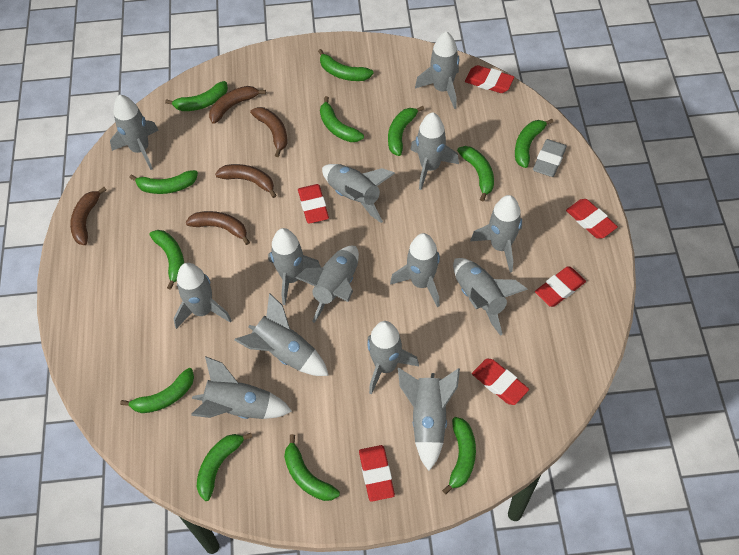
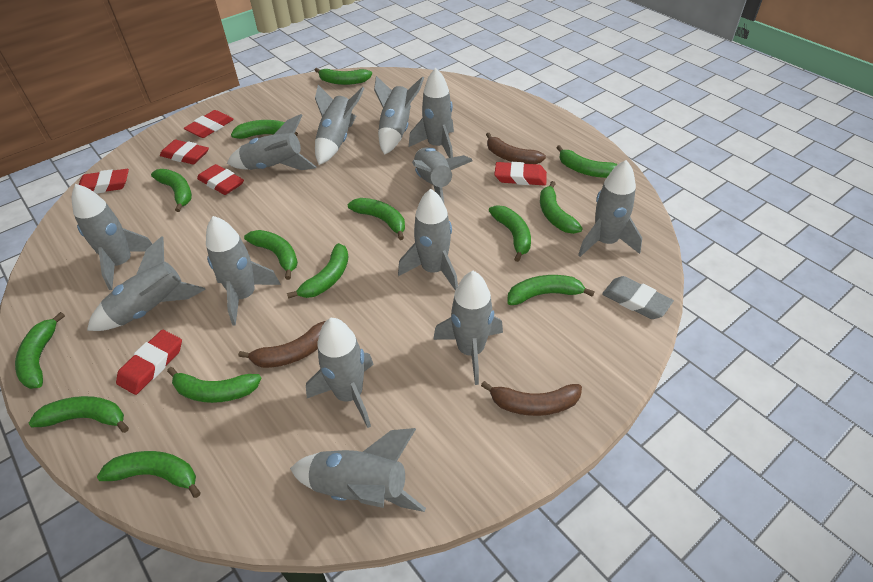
brown banana: [70,187,106,245] [186,211,250,245] [209,86,266,124] [215,164,277,198] [250,107,288,157] = 5 -> [238,321,326,368] [481,381,582,416] [486,133,546,164] = 3
green banana: [120,368,194,413] [129,170,198,194] [150,230,184,290] [165,81,228,111] [197,433,252,501] [284,434,340,501] [318,49,374,81] [320,96,364,142] [388,106,424,156] [442,417,476,494] [457,146,494,201] [515,119,553,168] = 12 -> [15,312,65,389] [28,396,129,433] [97,451,201,498] [151,169,192,212] [167,367,262,403] [231,120,298,139] [244,230,298,280] [287,243,349,299] [314,68,372,85] [348,198,405,240] [489,205,531,262] [508,275,595,305] [540,181,583,234] [556,145,618,178] = 14
grey rocket: [110,95,158,170] [174,263,232,329] [191,356,292,419] [234,293,329,376] [268,228,321,305] [295,246,359,323] [322,164,395,223] [367,321,419,394] [390,233,440,307] [398,368,460,471] [410,112,459,190] [415,31,459,109] [453,258,528,336] [470,195,522,272] = 14 -> [72,184,152,290] [87,236,206,331] [206,216,281,325] [227,114,317,170] [290,428,426,512] [306,318,374,428] [315,85,365,165] [374,76,424,155] [398,189,458,291] [409,68,454,158] [412,147,473,205] [433,271,503,385] [578,160,642,257] = 13

